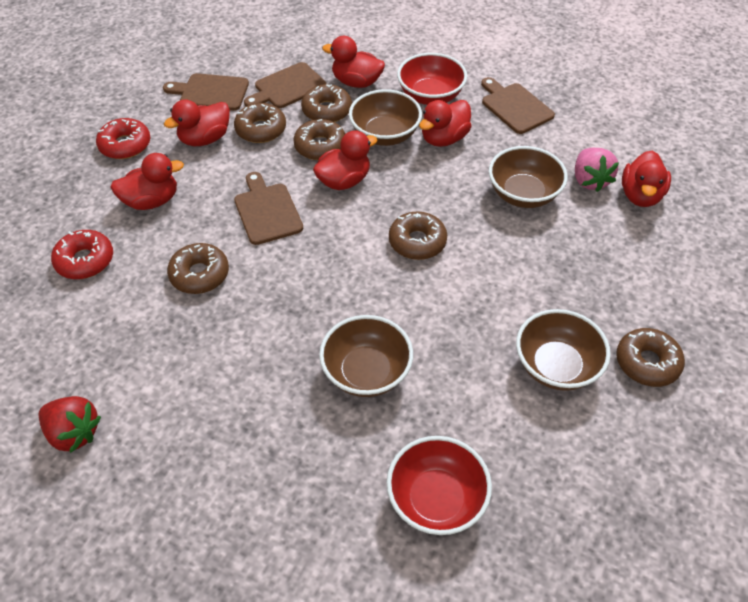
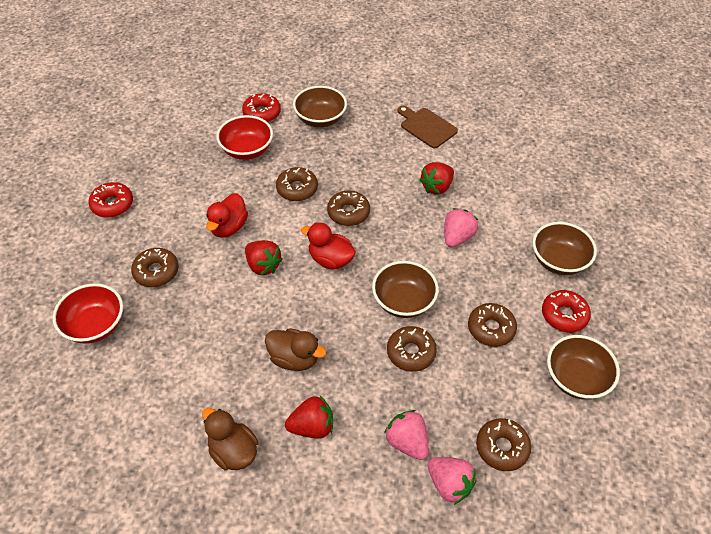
brown cutting board: [163,73,249,111] [234,172,303,245] [244,62,327,108] [481,77,555,134] = 4 -> [397,106,458,149] = 1
brown duck: none = 0 -> [202,408,258,470] [265,328,326,371] = 2
pink strawberry: [575,148,619,192] = 1 -> [384,410,429,460] [428,457,477,505] [444,208,478,247] = 3
red donut: [51,230,113,279] [96,118,150,159] = 2 -> [89,182,133,218] [242,93,281,122] [542,290,591,333] = 3
red duck: [110,153,184,210] [164,99,230,146] [313,130,377,190] [322,36,385,88] [419,100,472,147] [622,151,671,207] = 6 -> [206,193,248,238] [301,222,356,270] = 2
red strawberry: [39,396,101,453] = 1 -> [245,240,283,276] [285,396,333,439] [419,162,454,195] = 3

